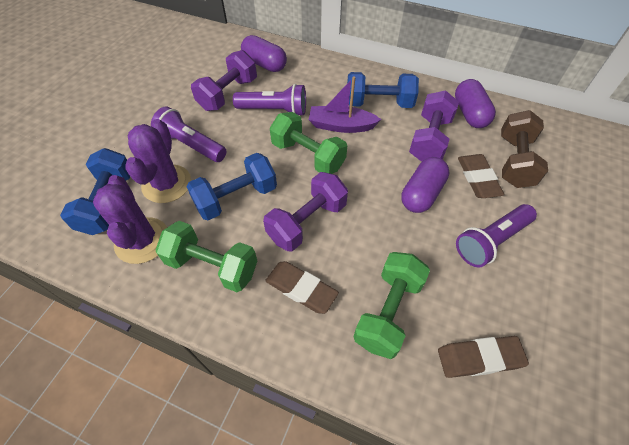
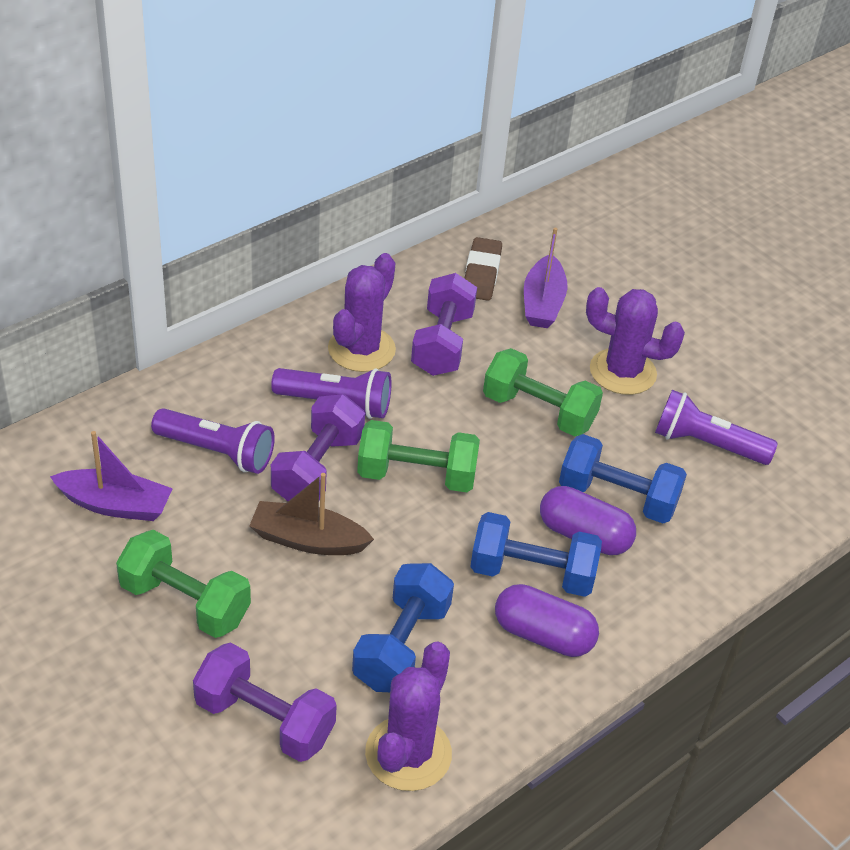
brown boat: none = 0 -> [249,473,374,555] = 1
brown dumbbell: [501,110,548,188] = 1 -> none = 0
brown eraser: [265,261,339,314] [438,336,529,378] [458,154,504,198] = 3 -> [464,237,502,301] = 1
purple boat: [309,77,382,133] = 1 -> [50,431,173,521] [524,228,567,328] = 2
purple cactus: [93,175,167,264] [125,119,191,203] = 2 -> [328,253,396,372] [365,641,452,791] [586,287,685,395] = 3
purple capsule: [241,35,287,72] [401,157,450,213] [455,79,496,128] = 3 -> [495,584,599,657] [540,486,636,555] = 2

